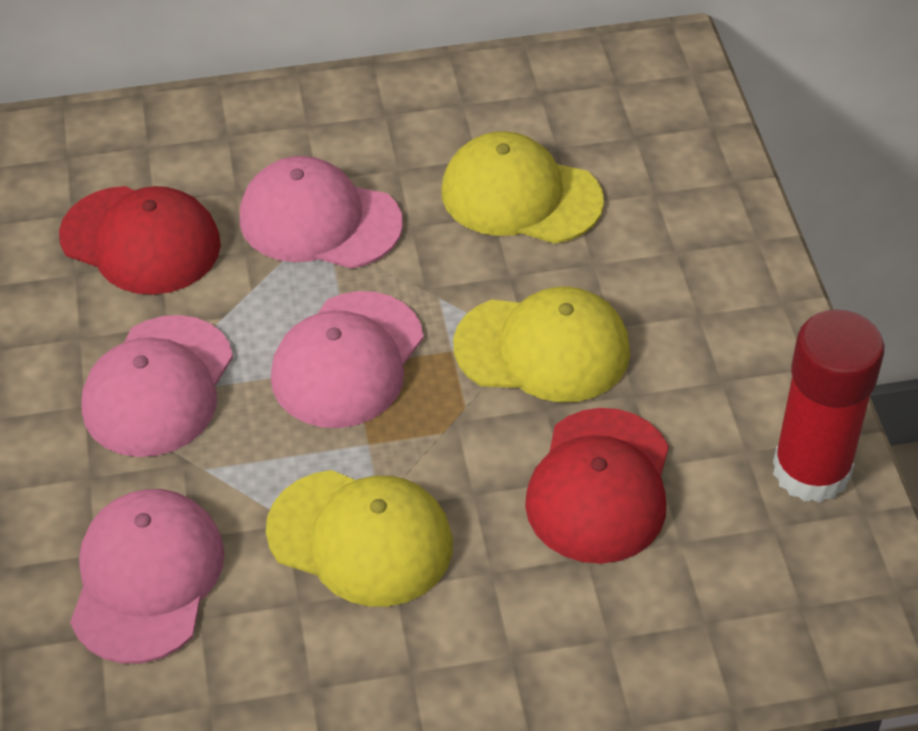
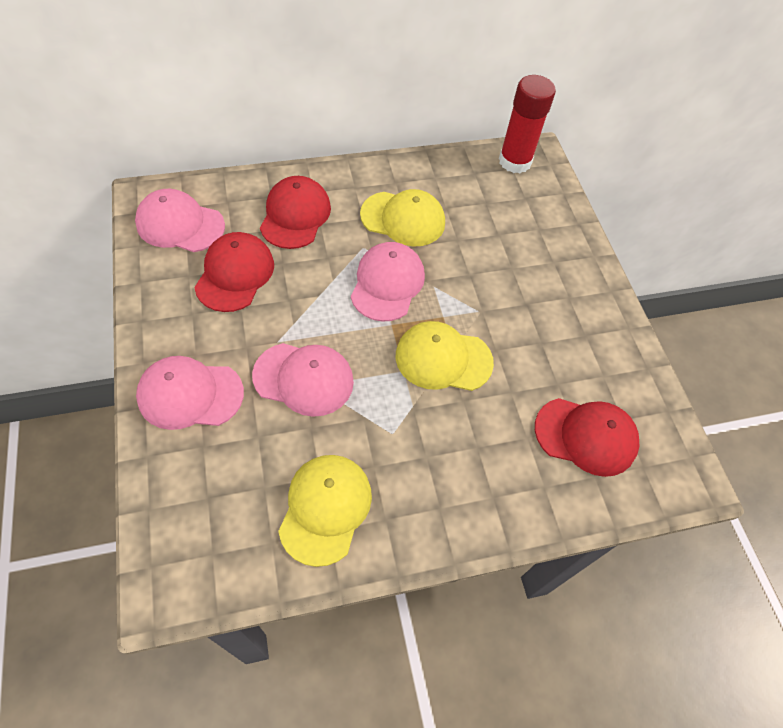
red cap: [59,186,221,295] [525,408,669,564] = 2 -> [194,232,274,312] [260,176,331,249] [535,398,640,477] = 3

